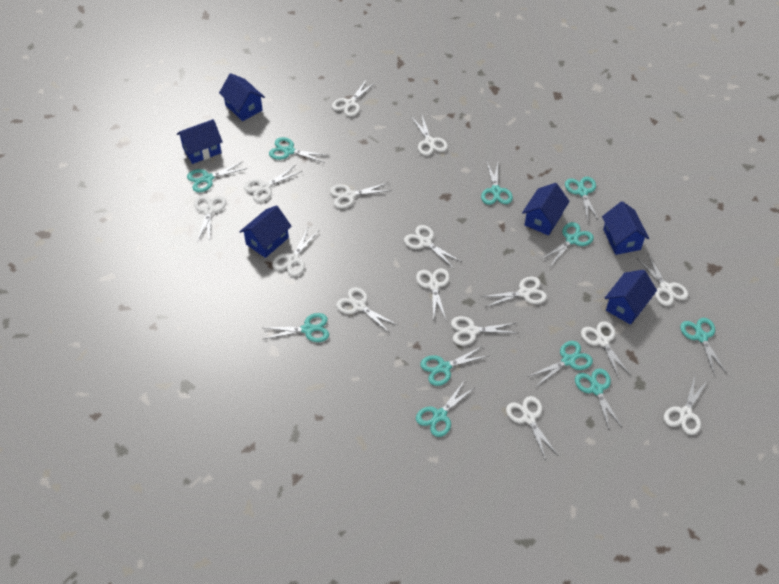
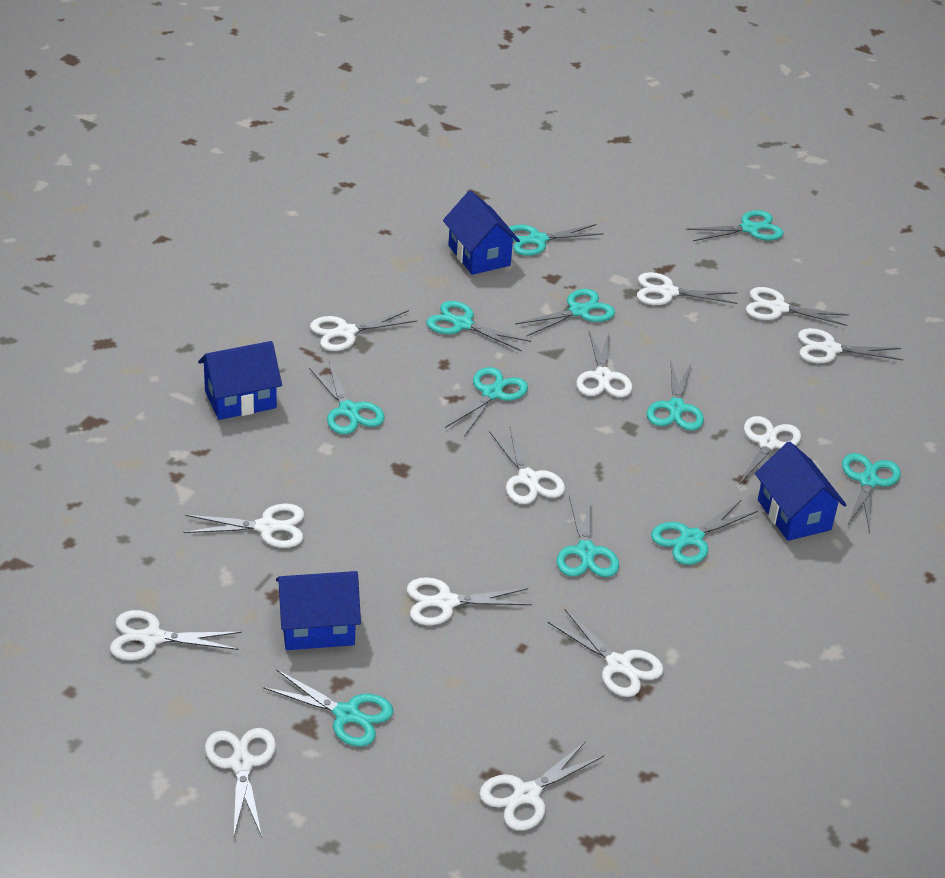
blue house: [177,119,223,164] [219,73,265,121] [239,205,292,258] [522,183,570,236] [602,201,649,255] [604,270,657,325] = 6 -> [198,341,282,420] [276,571,361,650] [443,191,520,275] [755,442,846,541] = 4
white scissors: [194,195,226,242] [244,165,302,202] [272,228,318,276] [330,183,391,208] [332,79,376,117] [336,287,397,333] [404,225,462,269] [412,115,448,156] [416,268,450,322] [451,316,517,346] [481,277,547,308] [506,396,557,461] [581,321,630,378] [637,255,688,306] [664,376,708,435] = 15 -> [110,610,242,660] [183,503,304,548] [205,728,276,837] [310,310,417,351] [407,577,532,625] [479,741,604,831] [489,427,565,504] [548,609,664,697] [576,330,632,397] [637,272,738,305] [739,416,801,486] [746,287,849,326] [798,328,903,363] = 13

